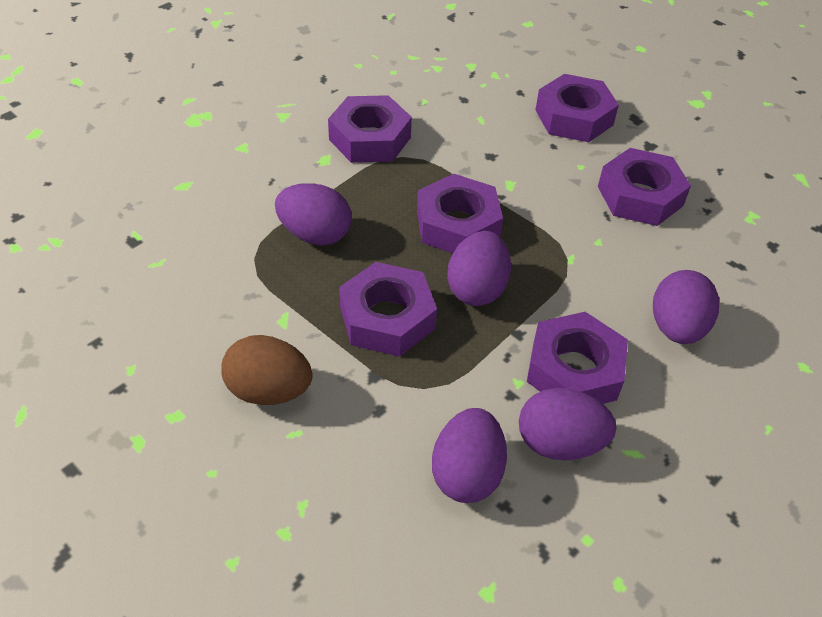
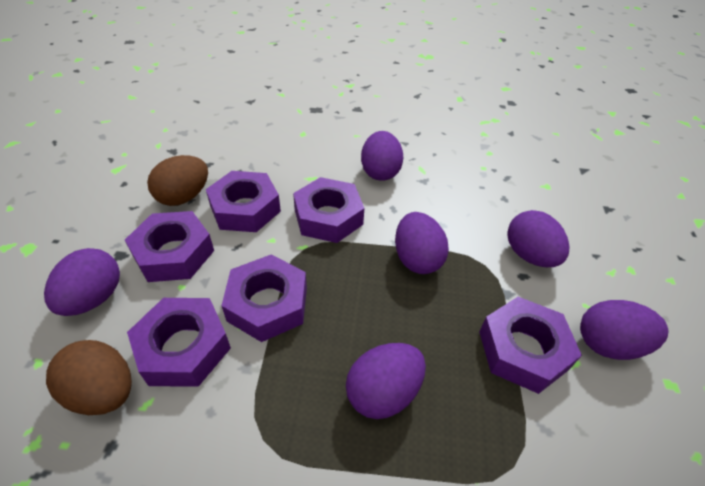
brown egg: [221,335,313,405] = 1 -> [46,340,132,415] [147,155,208,206] = 2
purple egg: [275,183,352,245] [432,408,507,503] [447,231,511,306] [519,388,616,460] [653,270,719,344] = 5 -> [44,248,120,316] [346,343,426,419] [361,131,403,181] [395,212,449,274] [507,210,569,267] [580,300,668,360] = 6

